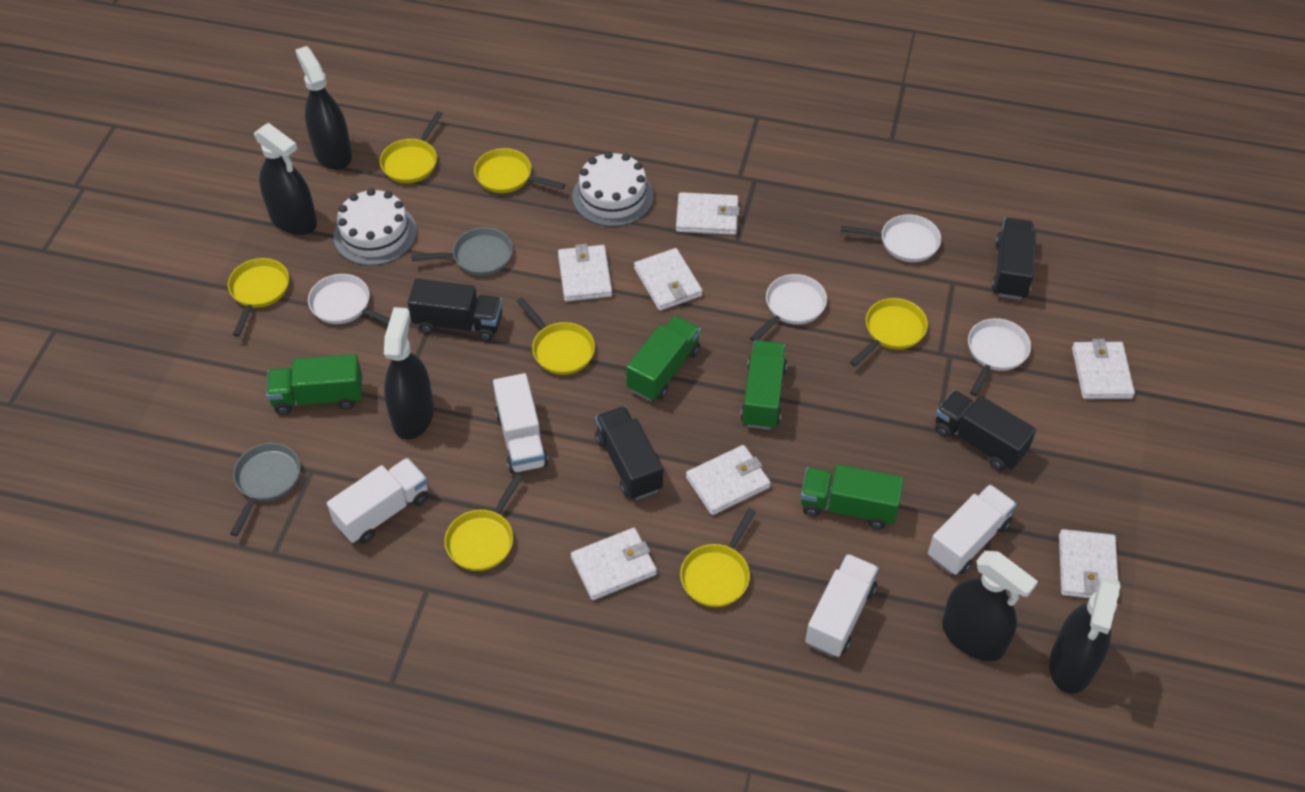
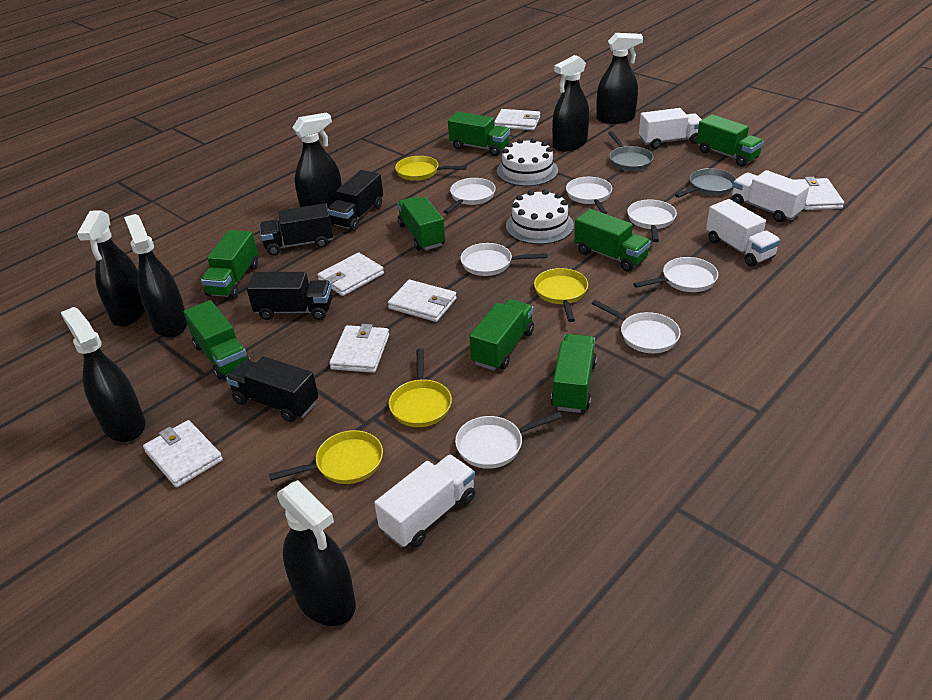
black spray bottle: [254,123,317,235] [295,46,352,170] [384,307,434,440] [942,551,1038,661] [1049,577,1120,694] = 5 -> [60,307,145,442] [77,210,145,326] [124,214,187,337] [277,480,356,626] [292,113,342,208] [552,55,589,152] [596,33,643,124] = 7
green truck: [266,354,362,415] [626,316,701,401] [740,340,787,430] [801,464,903,529] = 4 -> [184,300,251,380] [201,230,258,299] [397,196,445,250] [448,112,510,156] [470,299,534,371] [551,334,597,413] [574,209,651,272] [696,114,764,167] = 8
white pan: [308,274,390,324] [750,274,827,342] [841,215,941,262] [968,318,1031,396] = 4 -> [443,178,496,214] [455,412,562,469] [460,243,547,276] [566,177,612,214] [592,300,681,353] [627,200,677,242] [633,257,718,292] = 7
white wallet: [558,244,612,302] [571,528,657,600] [634,248,703,311] [676,192,740,235] [686,445,771,515] [1059,529,1119,600] [1072,339,1135,399] = 7 -> [143,420,223,488] [317,252,384,296] [329,324,389,373] [388,280,457,322] [494,109,540,131] [796,177,844,210] = 6
yellow pan: [228,258,289,337] [380,111,442,183] [444,474,523,571] [474,148,565,193] [516,298,595,375] [680,508,756,607] [850,298,928,366] = 7 -> [269,430,383,484] [389,348,452,427] [395,156,467,181] [534,268,588,322] = 4

